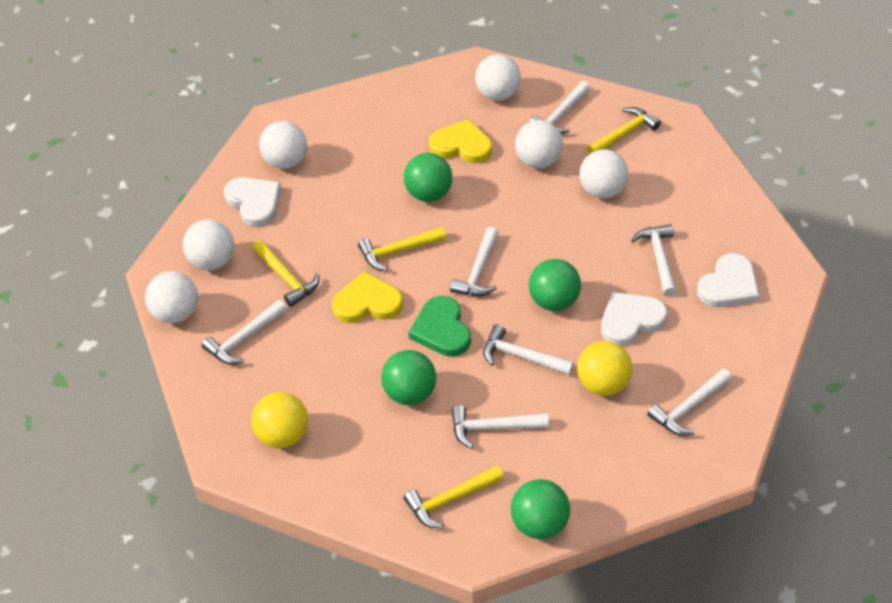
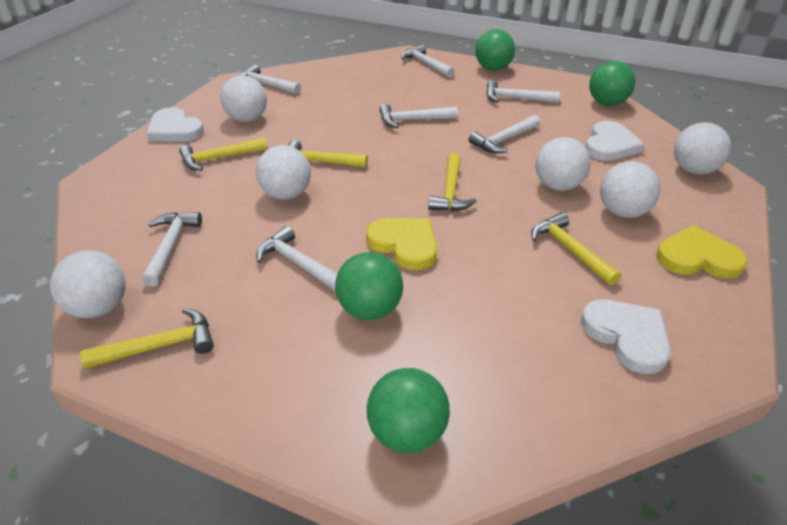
green heart: [408,296,471,357] = 1 -> none = 0
yellow ball: [251,392,308,448] [577,341,632,396] = 2 -> none = 0
yellow hammer: [252,240,319,307] [358,227,447,271] [403,466,504,529] [588,107,661,154] = 4 -> [80,308,214,369] [179,137,268,171] [288,140,368,167] [428,153,476,211] [531,212,621,286] = 5

